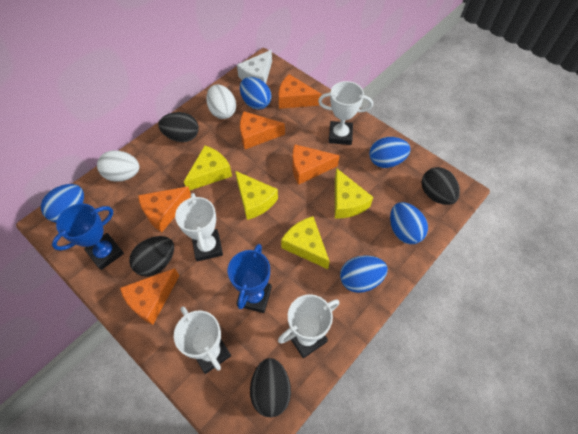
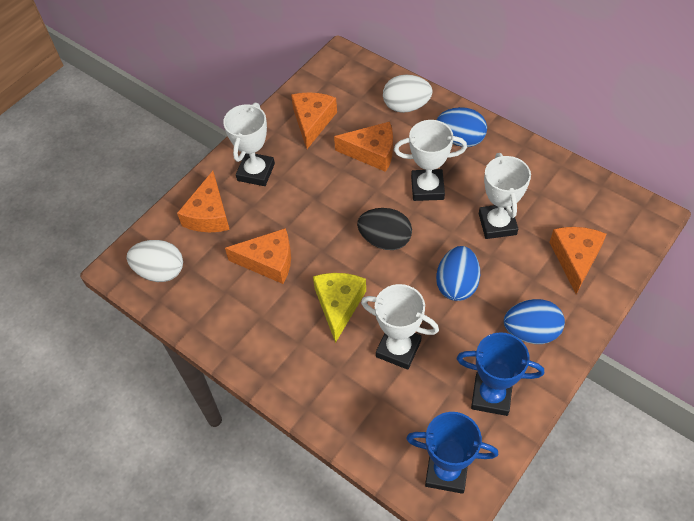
black egg: [129,236,174,277] [158,112,199,142] [250,358,291,417] [422,167,460,205] = 4 -> [357,208,412,250] = 1
blue egg: [41,184,84,223] [240,77,272,110] [340,255,388,293] [369,137,411,168] [390,202,428,244] = 5 -> [436,246,480,301] [437,107,487,147] [504,299,565,344] = 3
white cheese: [237,50,272,83] = 1 -> none = 0
yellow cheese: [184,146,232,190] [235,171,278,220] [281,216,330,269] [335,168,373,218] = 4 -> [313,273,366,343] = 1

